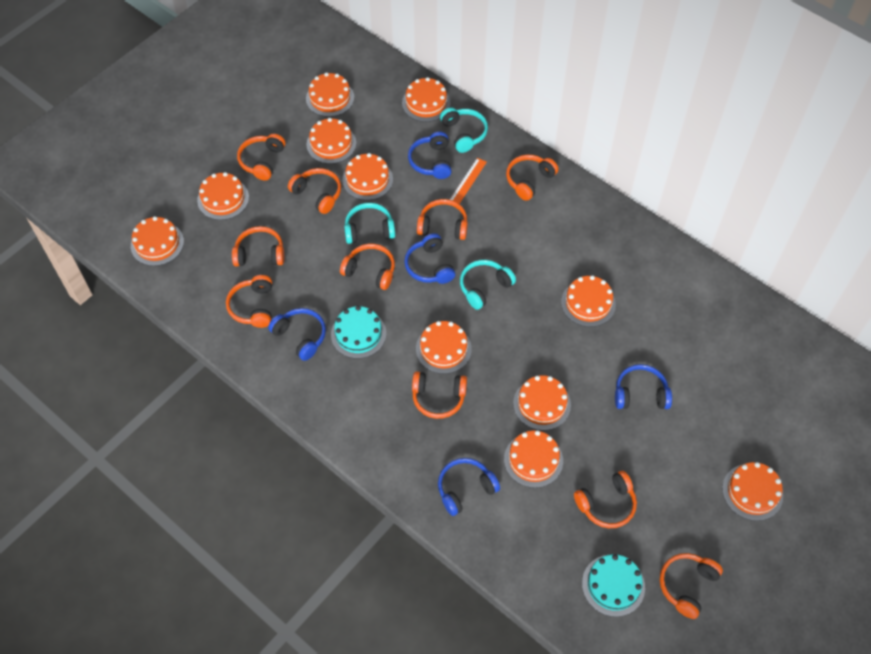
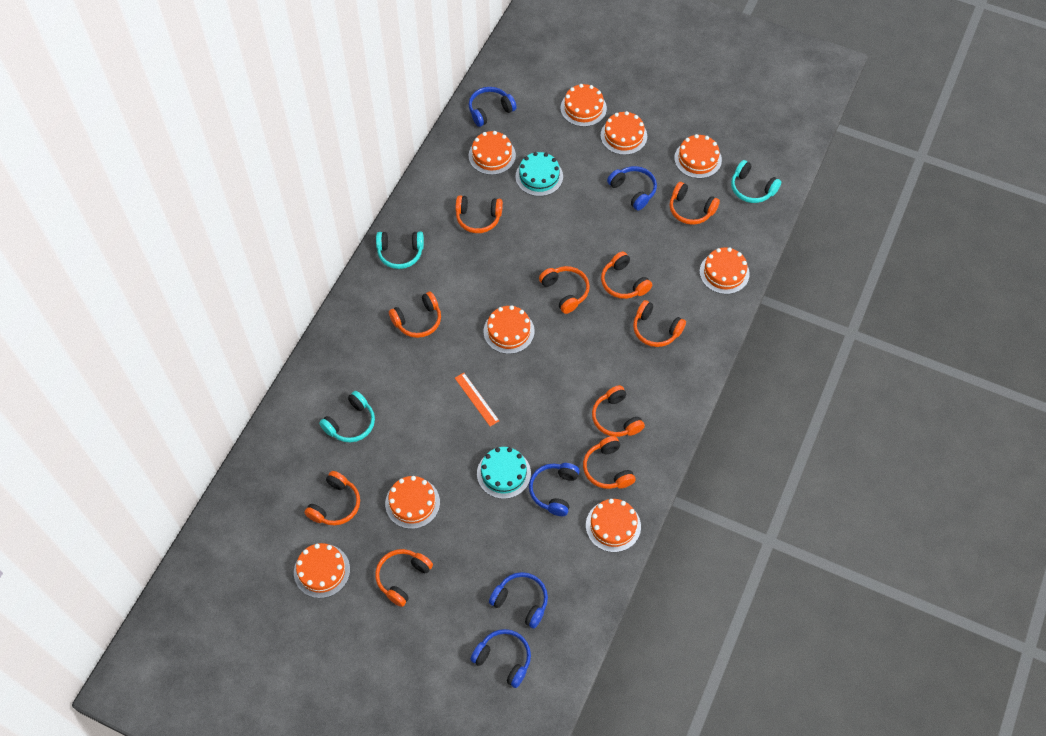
orange cake: [131,216,184,266] [197,172,249,220] [306,72,354,117] [306,118,356,164] [342,153,393,200] [402,77,451,122] [416,321,472,374] [504,431,563,488] [513,375,571,430] [561,275,616,327] [722,462,783,521] = 11 -> [294,543,350,598] [385,476,440,529] [469,131,516,175] [484,305,535,354] [561,84,607,127] [586,499,641,552] [600,111,647,155] [674,134,722,178] [700,247,750,294] = 9

